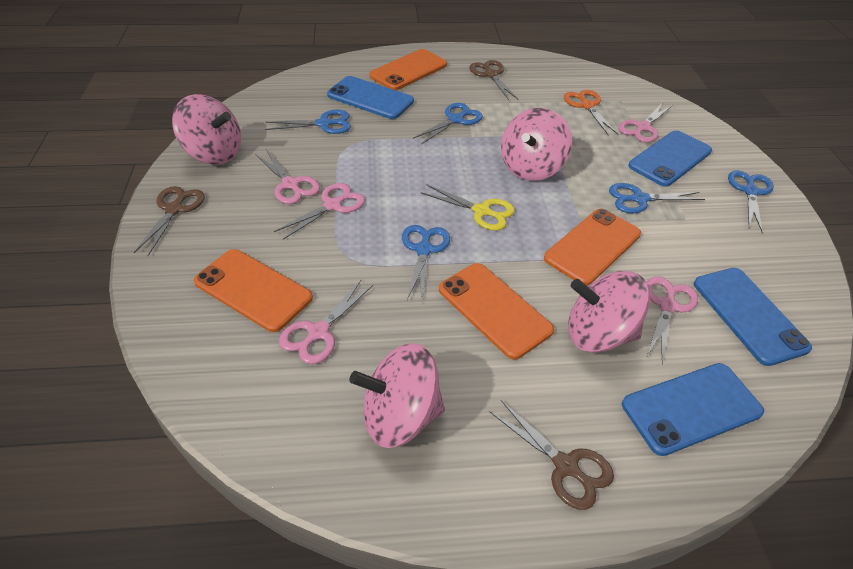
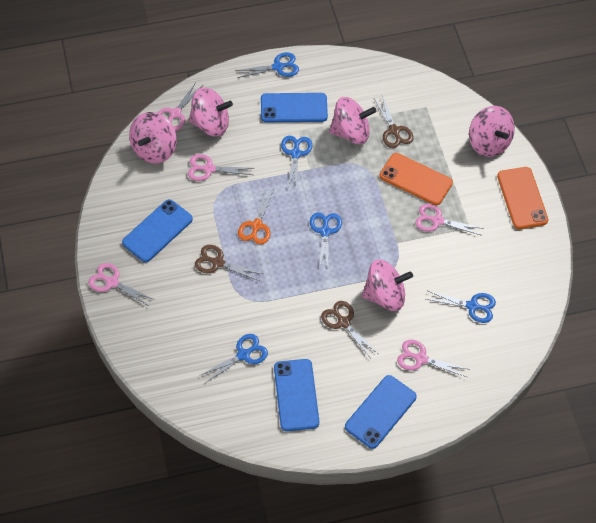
orange phone: [194,249,313,332] [369,49,447,90] [439,263,554,360] [544,209,641,285] = 4 -> [379,153,453,205] [497,167,548,229] = 2
pink spinning top: [172,94,241,165] [350,343,445,448] [501,108,572,181] [568,271,650,353] = 4 -> [129,112,177,163] [189,87,233,137] [329,97,376,145] [362,259,413,311] [469,106,515,157] = 5
yellow scissors: [421,185,515,231] = 1 -> none = 0

